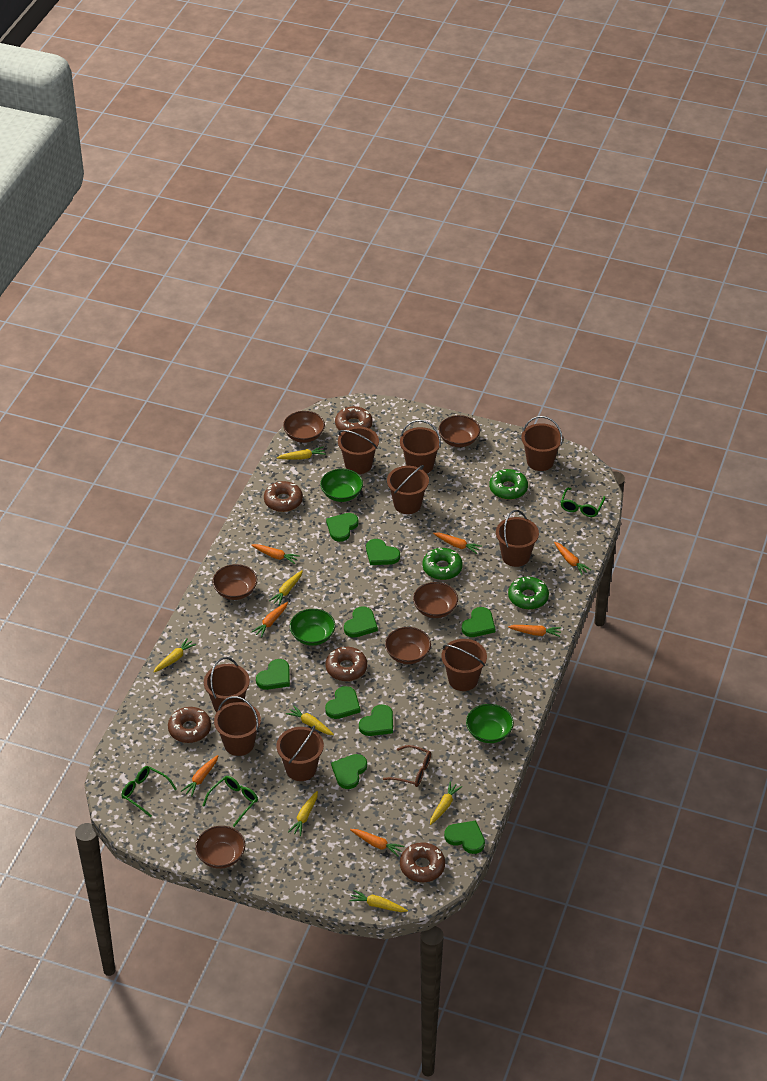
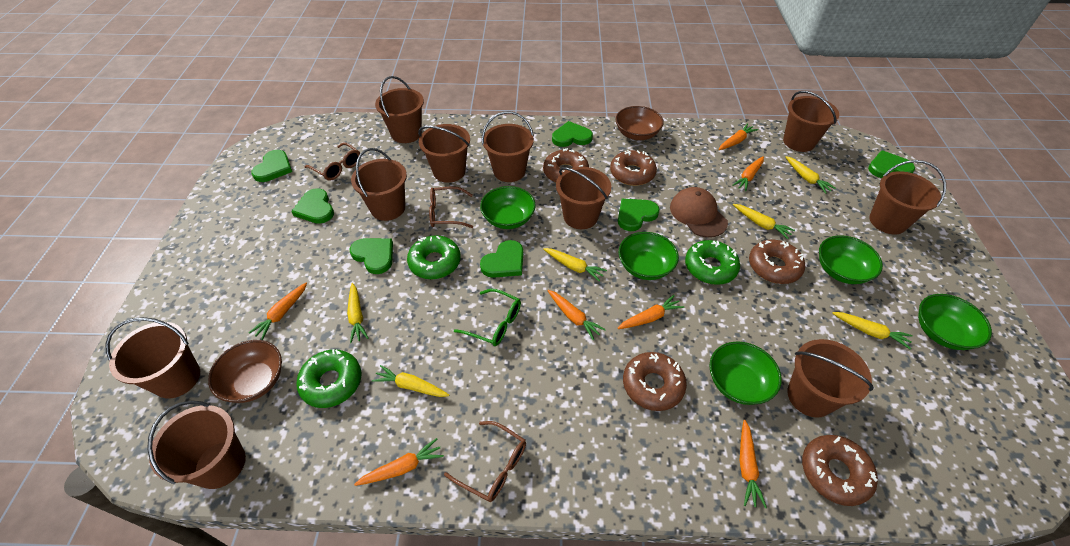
brown bowl: [195,826,245,869] [212,564,257,600] [283,411,325,443] [385,627,431,664] [413,582,458,618] [439,415,480,447] = 6 -> [208,340,282,403] [615,106,664,140] = 2
brown bucket: [204,657,250,712] [214,696,261,756] [277,725,324,781] [338,426,379,474] [387,465,429,514] [400,420,441,473] [442,639,487,691] [496,510,539,567] [521,416,563,471] = 9 -> [106,317,200,399] [147,401,246,489] [351,148,407,221] [375,76,424,143] [418,124,470,183] [482,111,534,182] [556,167,611,229] [783,91,839,152] [787,339,874,418] [869,160,946,235] = 10
brown cap: none = 0 -> [670,187,728,238] = 1
brown glasses: [383,745,431,787] = 1 -> [304,142,360,181] [429,186,473,228] [444,421,526,502] = 3
green bowl: [290,609,336,646] [320,469,363,502] [466,704,514,743] = 3 -> [480,186,536,229] [619,232,679,280] [710,341,782,405] [819,235,883,284] [918,294,992,350] = 5
green glasses: [121,766,177,817] [202,776,258,827] [560,488,605,517] = 3 -> [454,289,521,346] = 1
green heart: [256,659,290,690] [325,686,360,719] [326,513,359,542] [331,754,367,789] [344,606,378,638] [359,704,393,736] [366,539,400,565] [444,821,485,854] [462,607,495,637] = 9 -> [251,150,292,182] [291,188,334,224] [350,238,393,274] [480,240,523,278] [552,121,593,147] [618,199,660,231] [868,150,915,178] = 7
yellow carrot: [154,638,196,672] [269,570,303,606] [277,446,326,459] [286,705,334,735] [288,791,318,836] [349,890,408,912] [430,781,462,825] = 7 -> [347,283,369,343] [372,365,449,397] [543,248,607,282] [733,204,795,239] [785,156,836,194] [832,312,913,349] = 6

